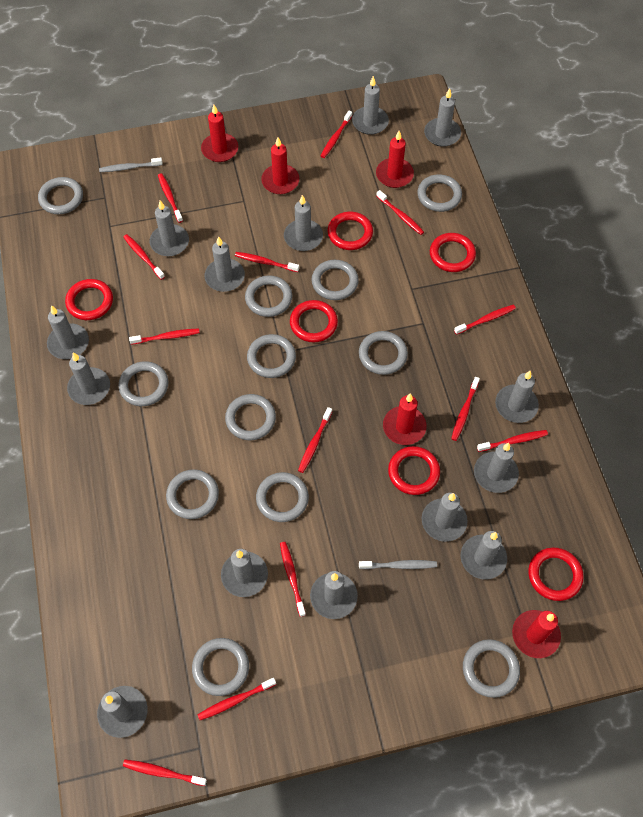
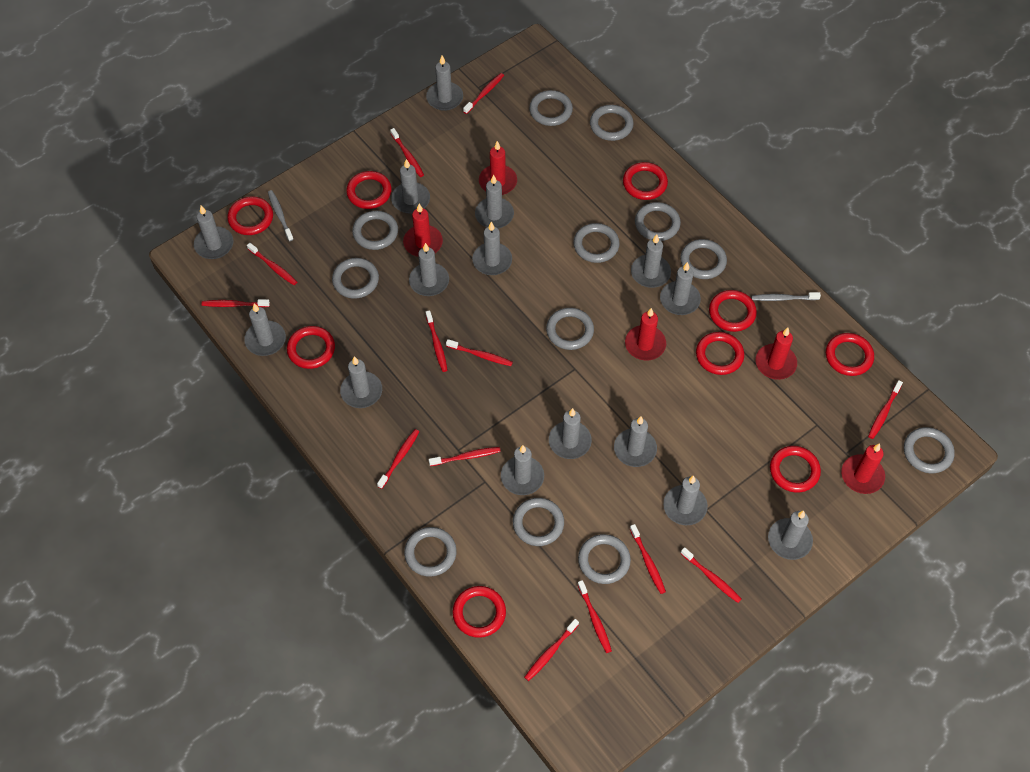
grey candle: [47,305,89,359] [67,352,110,405] [97,686,148,738] [150,201,189,256] [205,236,245,292] [221,549,268,597] [284,195,323,251] [310,571,358,619] [352,76,389,135] [422,493,468,542] [424,88,461,147] [461,531,507,580] [474,443,519,493] [495,371,539,423] = 14 -> [194,206,233,259] [244,303,286,356] [340,356,382,408] [391,159,430,214] [409,243,449,296] [426,56,463,111] [472,222,512,275] [475,175,514,228] [501,445,544,495] [549,408,592,459] [614,416,657,467] [631,234,671,288] [660,262,701,315] [663,475,708,525] [768,511,813,560] = 15
red ring: [65,279,113,320] [290,300,338,342] [328,212,373,250] [388,446,440,495] [430,233,476,272] [528,548,584,601] = 6 -> [227,196,273,235] [287,326,335,369] [346,171,392,209] [452,586,506,638] [623,162,668,200] [696,332,744,375] [709,290,757,332] [770,446,821,493] [826,333,874,376] = 9

